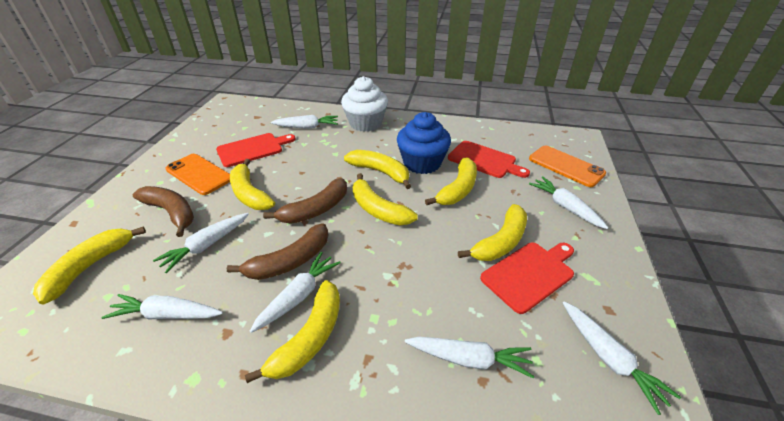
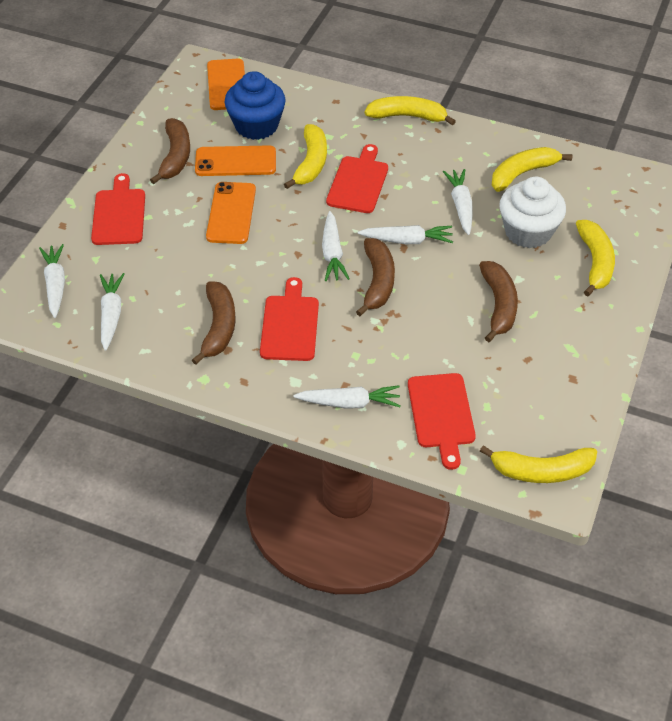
brown banana: [133,186,194,237] [227,223,329,280] [263,178,347,224] = 3 -> [150,118,190,184] [192,281,236,365] [356,238,395,316] [479,261,518,342] = 4
orange phone: [165,154,230,195] [529,146,606,187] = 2 -> [195,145,276,176] [206,182,256,244] [207,58,245,110] = 3
red cutting board: [216,133,296,167] [448,141,530,178] [480,243,574,314] = 3 -> [91,173,145,245] [260,277,319,361] [326,144,388,213] [408,373,476,470] = 4
white carrot: [102,294,223,319] [153,213,249,274] [249,252,341,333] [271,115,338,129] [405,337,534,378] [529,177,608,229] [563,301,681,415] = 7 -> [39,244,65,318] [100,273,125,351] [293,385,401,409] [322,211,349,281] [358,225,453,244] [443,169,472,235] = 6
yellow banana: [33,227,146,305] [230,159,275,210] [245,280,340,383] [344,150,411,189] [353,173,418,225] [425,157,477,205] [458,204,527,261] = 7 -> [284,124,327,189] [365,96,456,125] [480,445,597,483] [492,147,572,192] [576,220,615,296] = 5

